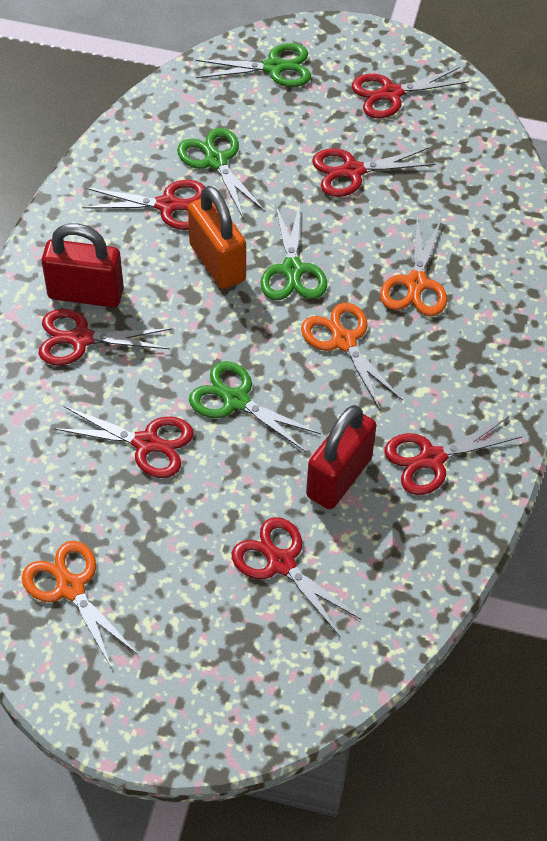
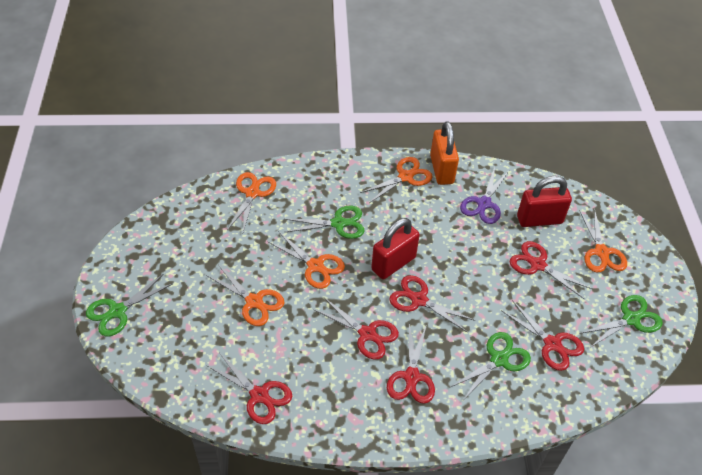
orange scissors: [22,541,137,669] [301,303,403,410] [380,217,447,316] = 3 -> [206,265,285,326] [227,172,276,232] [267,231,345,289] [360,157,433,203] [579,208,627,273] = 5
purple scissors: none = 0 -> [460,167,509,224] = 1
red scissors: [38,309,172,365] [54,406,194,478] [82,180,205,230] [232,517,361,636] [312,148,436,197] [351,67,469,118] [385,417,522,495] = 7 -> [206,354,292,424] [315,298,399,359] [387,324,435,404] [389,275,475,333] [501,300,584,371] [510,241,592,299] = 6

